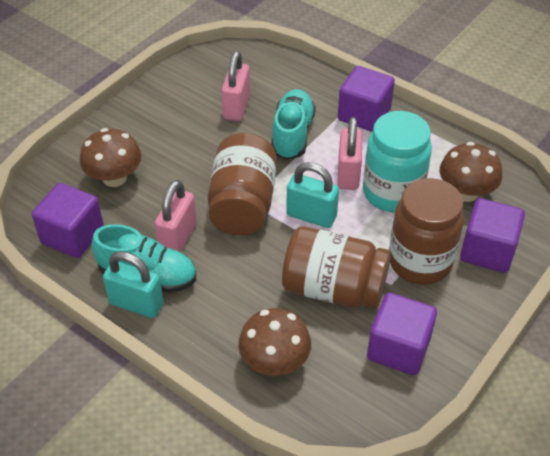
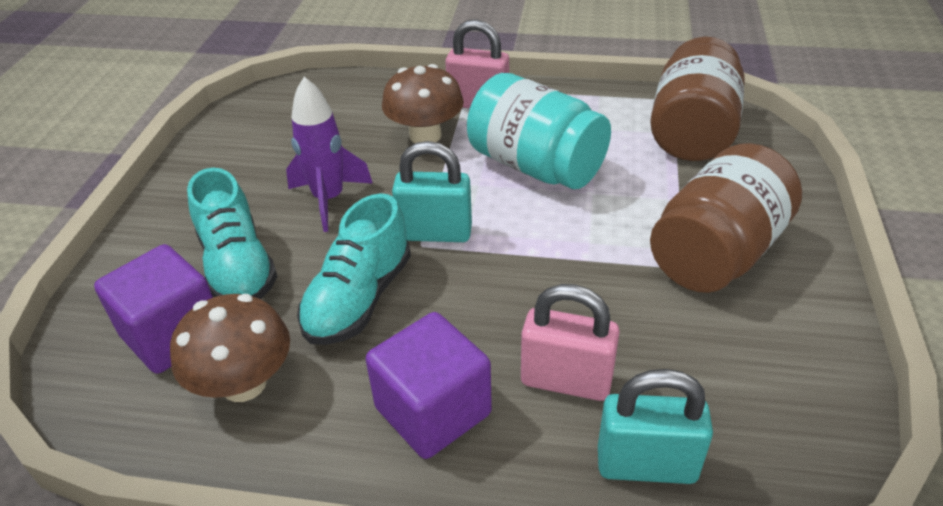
brown jar: [208,133,277,235] [282,226,391,309] [389,178,464,285] = 3 -> [650,37,745,161] [650,143,802,293] = 2
brown mushroom: [80,128,142,187] [238,308,311,376] [440,142,502,202] = 3 -> [170,294,290,402] [382,64,464,143] = 2
pink padlock: [155,180,197,252] [222,51,250,121] [337,117,362,190] = 3 -> [445,19,509,108] [521,284,620,401] = 2
purple cube: [32,183,104,258] [338,66,395,132] [367,293,437,375] [460,198,525,273] = 4 -> [94,244,213,374] [365,312,492,459] = 2
purple rocket: none = 0 -> [286,77,372,232] = 1

